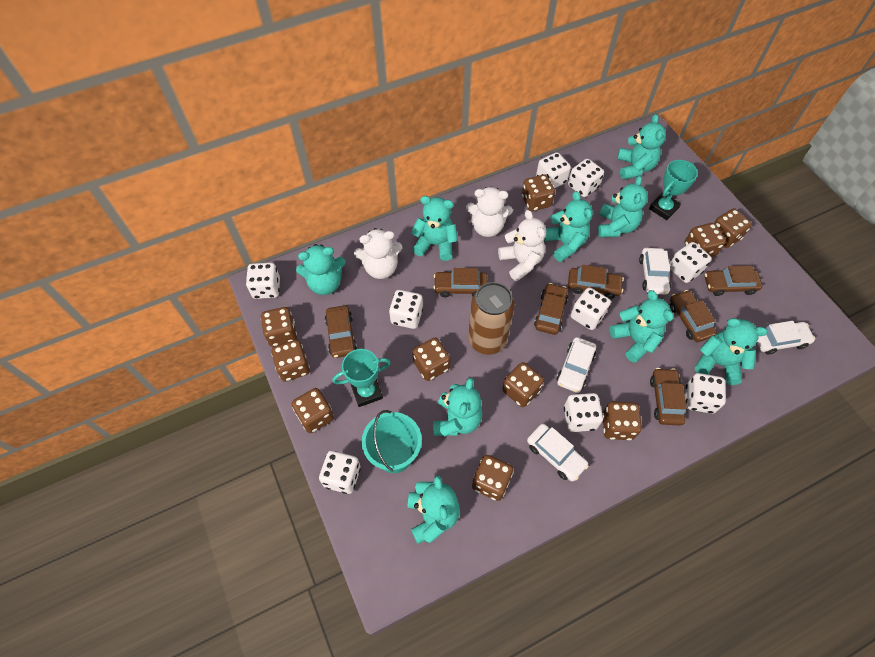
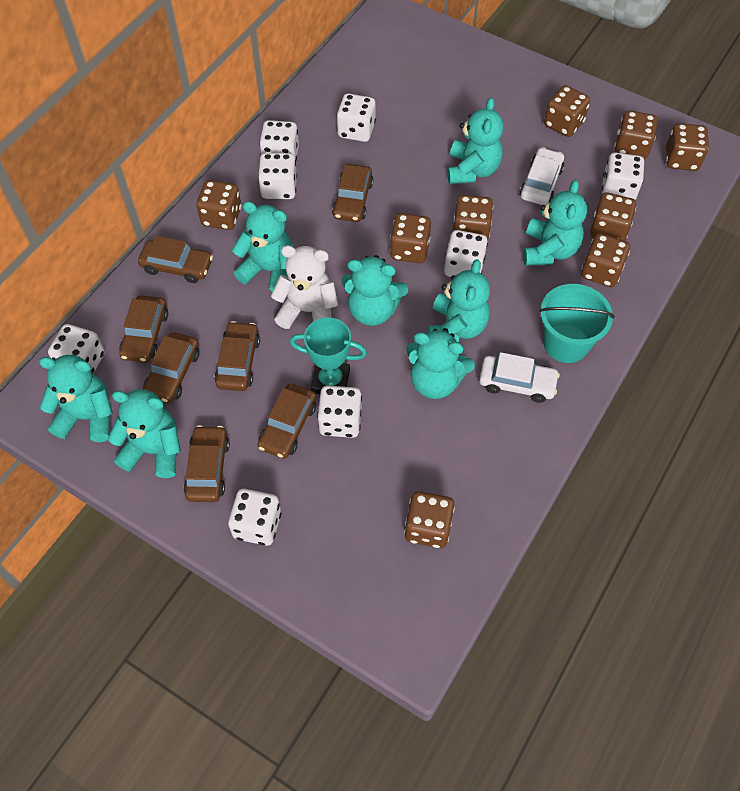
brown can: [468,282,515,355] = 1 -> none = 0
brown dice: [261,307,297,347] [271,340,310,382] [292,388,334,433] [412,338,450,381] [472,455,513,501] [502,362,544,407] [522,174,555,211] [603,402,642,440] [685,223,726,257] [714,208,752,248] = 10 -> [197,180,241,230] [390,213,431,263] [404,491,455,548] [453,195,493,241] [544,85,590,137] [581,233,630,287] [590,192,636,241] [615,110,658,159] [666,123,709,171] = 9
turquoise teddy bear: [296,244,346,295] [408,475,460,544] [411,196,458,261] [433,377,482,436] [544,191,593,262] [598,176,648,237] [610,290,673,363] [617,114,666,179] [695,318,767,385] = 9 -> [39,355,113,442] [108,389,181,478] [232,201,293,292] [341,255,408,326] [406,328,475,399] [428,259,490,343] [447,97,504,184] [523,180,587,266] = 8
turquoise trophy: [332,349,391,407] [649,160,698,220] = 2 -> [290,317,367,394] = 1
white car: [527,424,589,481] [557,337,596,393] [639,248,671,295] [757,321,815,355] = 4 -> [479,352,560,403] [520,147,564,205] = 2
white dice: [246,263,280,299] [319,451,361,494] [389,290,423,329] [536,152,571,188] [564,393,603,432] [568,159,604,197] [571,288,611,330] [669,242,711,283] [686,373,726,414] = 9 -> [48,324,105,374] [228,489,281,546] [258,153,297,199] [259,120,299,161] [317,385,362,438] [337,93,376,142] [444,230,488,277] [602,152,644,200] = 8
white teddy bear: [354,228,402,279] [466,187,513,237] [498,210,546,281] = 3 -> [271,245,338,329] = 1

